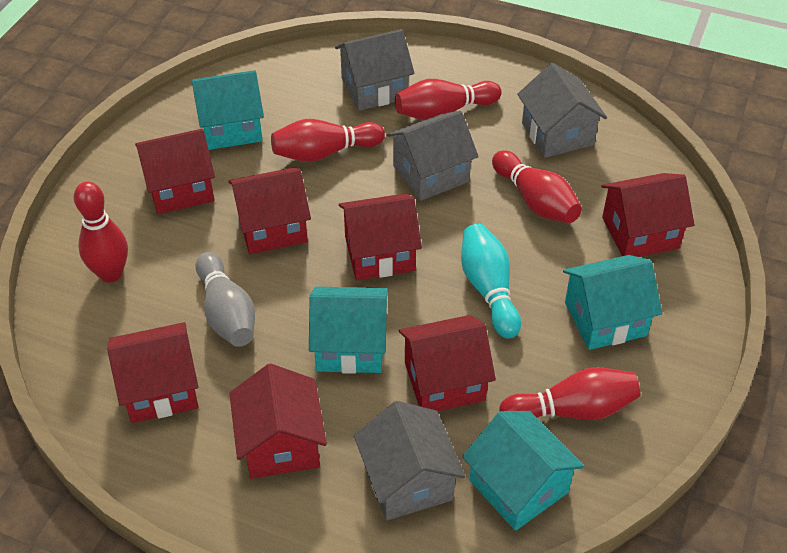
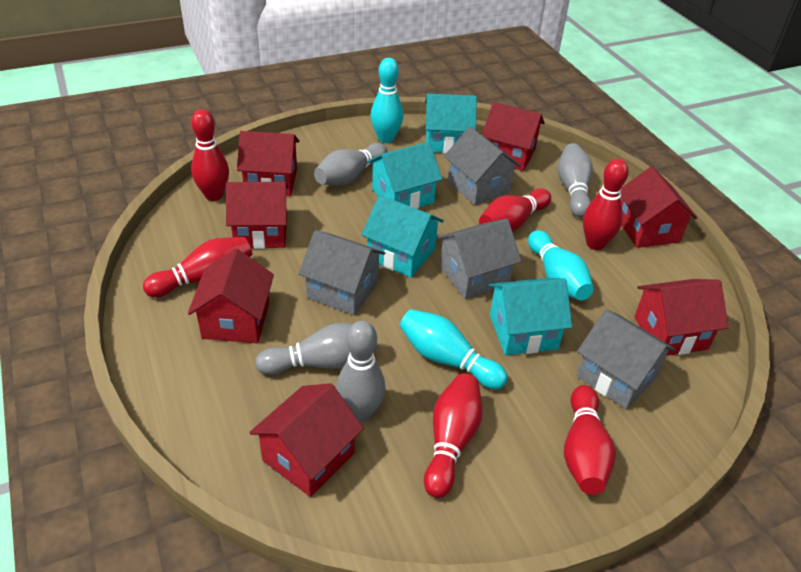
grey bowling pin: [195,252,255,347] = 1 -> [255,323,378,375] [314,143,388,186] [337,321,386,422] [558,143,593,218] = 4
red bowling pin: [74,181,128,283] [271,119,385,162] [395,79,501,120] [492,150,582,223] [499,367,640,420] = 5 -> [143,237,252,297] [191,109,229,201] [424,373,483,498] [479,188,551,232] [564,385,616,495] [583,159,629,250] = 6
turquoise bowling pin: [461,224,521,339] = 1 -> [371,58,403,143] [400,309,508,389] [528,230,594,300] = 3

